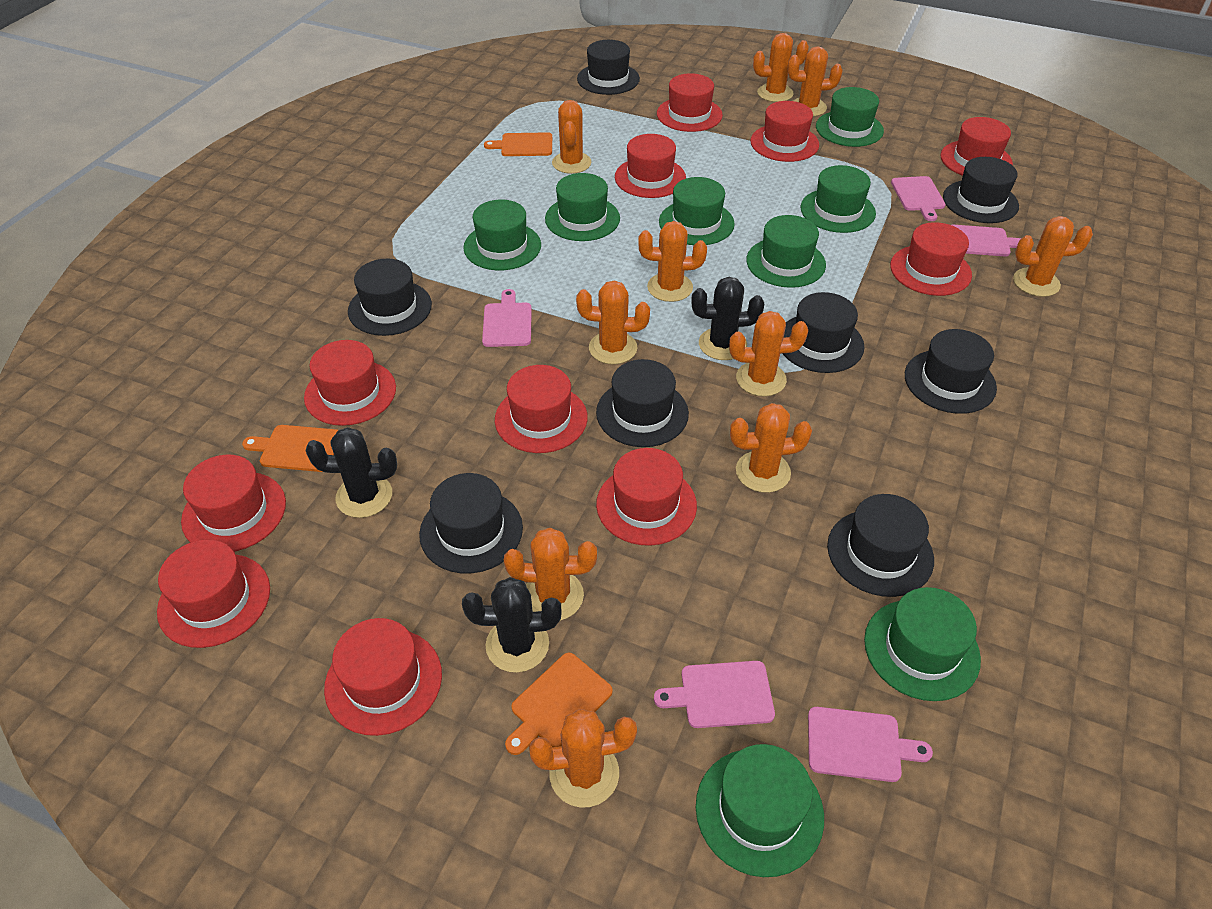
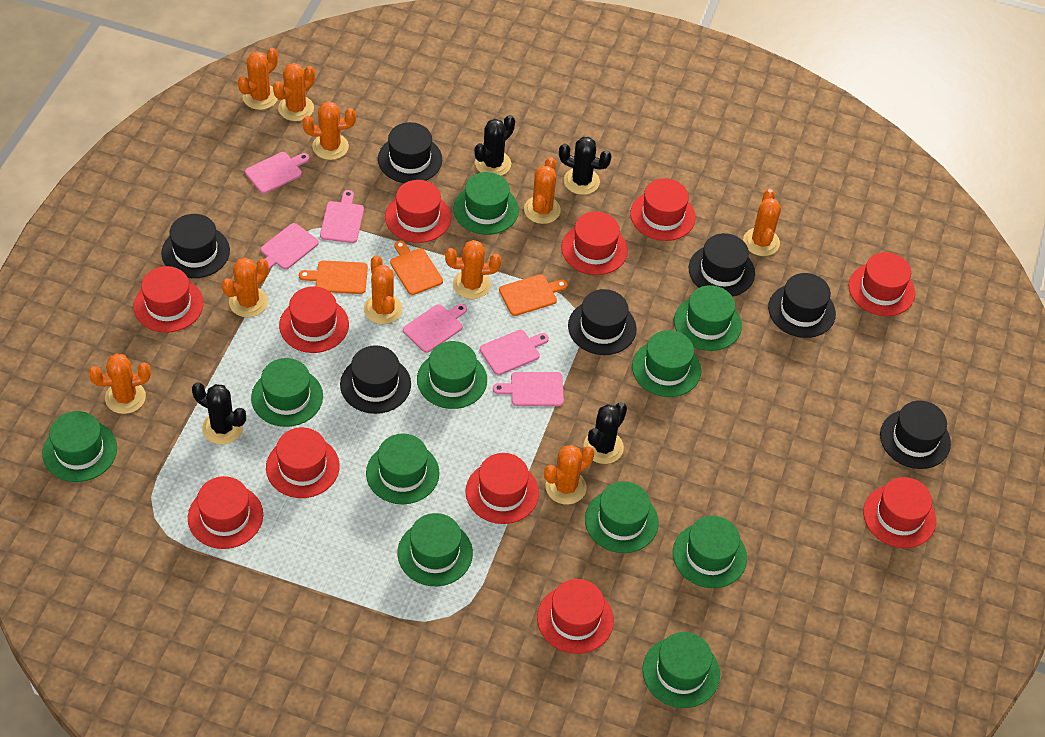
black cactus: [306,427,397,518] [462,577,562,673] [691,277,764,360] = 3 -> [192,382,246,445] [474,115,515,176] [559,137,612,195] [583,402,627,464] = 4
black hat: [348,259,432,336] [419,473,523,574] [577,40,640,95] [596,359,689,447] [782,292,865,373] [827,494,934,597] [905,329,997,414] [943,157,1019,223] = 8 -> [161,214,230,278] [340,345,411,414] [378,122,442,183] [568,289,637,355] [689,233,755,297] [768,273,836,338] [880,400,951,469] = 7
green hat: [463,200,541,270] [545,173,620,241] [659,177,735,245] [696,744,824,877] [746,215,826,288] [800,165,876,233] [816,87,884,147] [864,587,981,701] = 8 -> [42,411,117,482] [251,358,323,427] [366,433,439,504] [397,513,473,586] [417,341,487,409] [453,172,519,235] [585,481,659,553] [632,330,701,397] [642,632,720,708] [673,516,747,588] [674,285,742,351] = 11
pink cutting board: [482,289,532,347] [654,661,775,728] [808,707,933,782] [891,176,946,221] [952,225,1021,256] = 5 -> [245,152,309,194] [261,223,319,269] [320,190,364,243] [403,304,467,353] [480,330,549,375] [493,372,564,406] = 6

